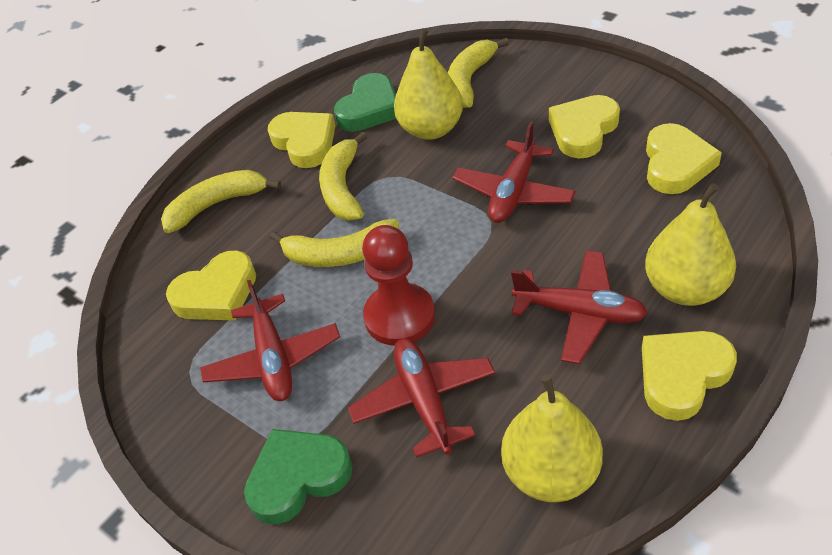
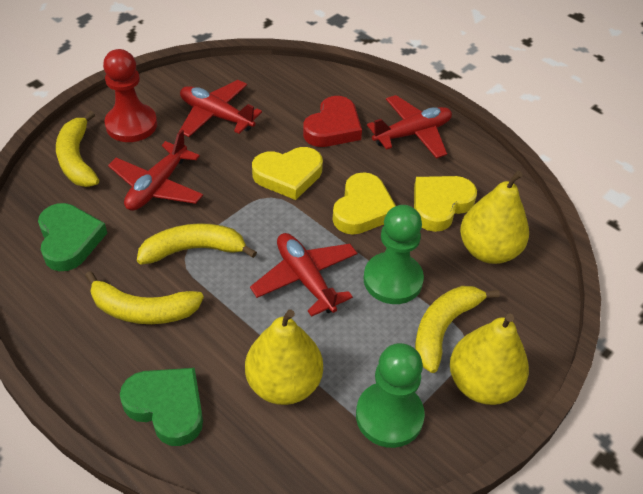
green pawn: none = 0 -> [356,343,425,448] [363,205,424,304] = 2
red heart: none = 0 -> [303,96,362,147] = 1
yellow heart: [166,250,256,321] [268,112,336,168] [549,95,620,159] [642,331,737,421] [646,123,722,194] = 5 -> [252,147,323,200] [332,172,396,234] [414,176,477,232] = 3

